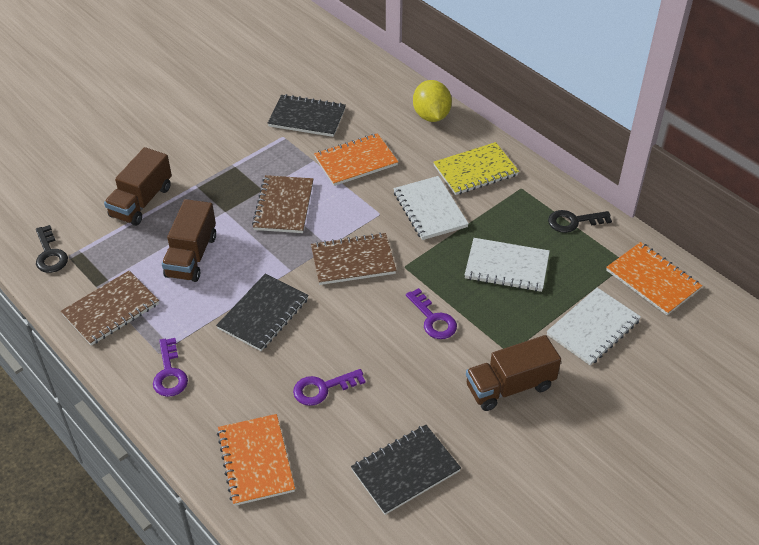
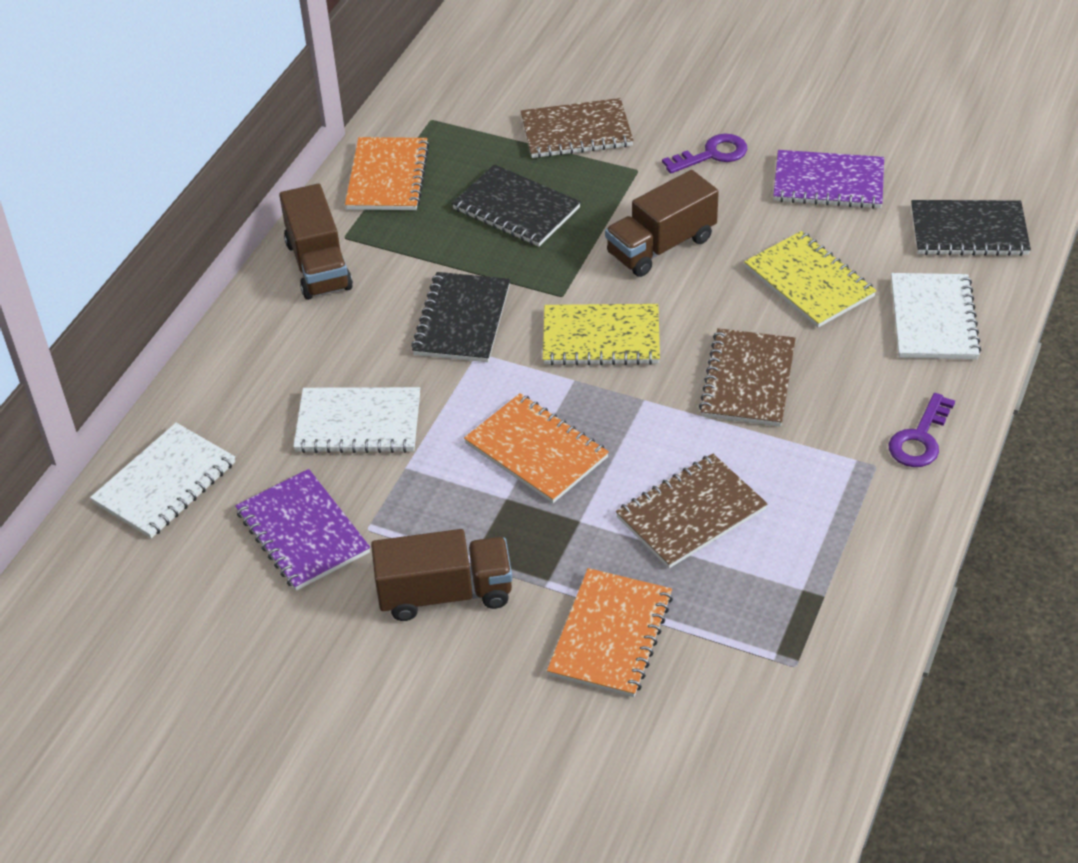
black key: [36,225,68,273] [548,210,612,233] = 2 -> none = 0
purple key: [153,338,188,397] [293,369,365,406] [406,288,457,339] = 3 -> [662,133,747,174] [889,393,955,467] = 2
purple notebook: none = 0 -> [235,469,370,591] [773,150,884,209] = 2
yellow lemon: [413,80,452,122] = 1 -> none = 0
yellow notebook: [433,142,519,195] = 1 -> [543,304,660,365] [744,231,876,328] = 2

